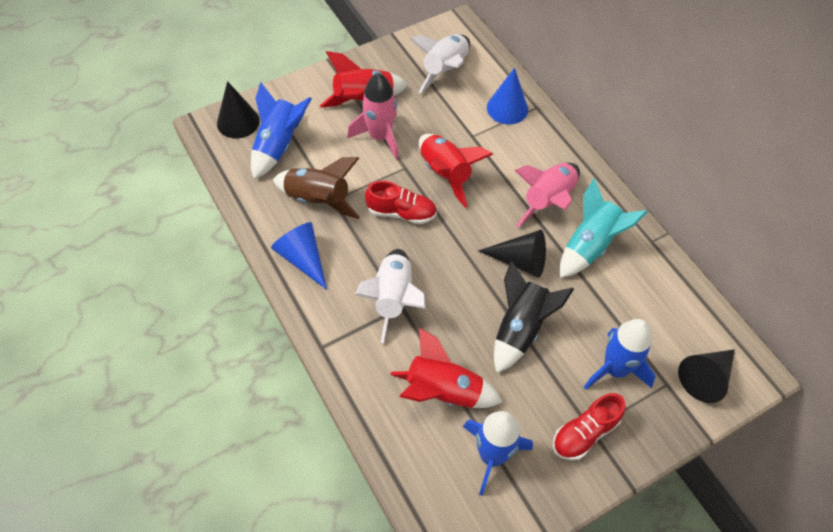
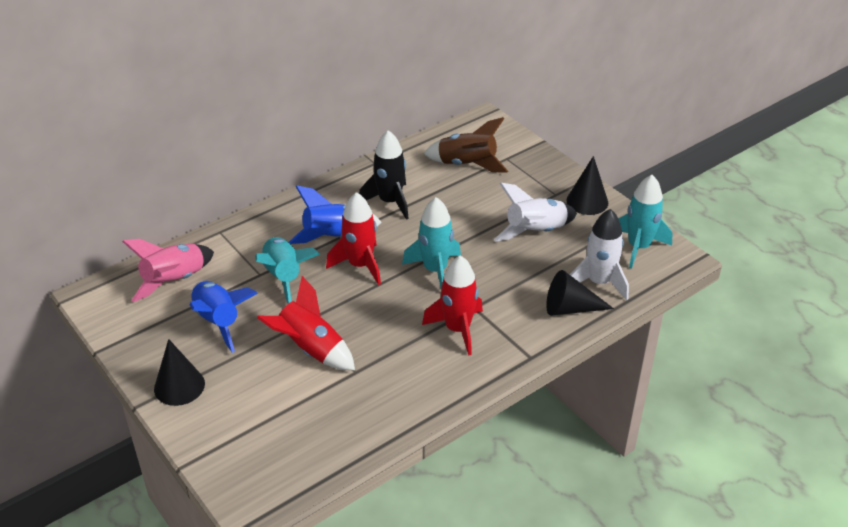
blue cone: [271,222,327,290] [487,68,528,125] = 2 -> none = 0
blue rocket: [251,82,312,179] [463,411,533,496] [584,319,656,390] = 3 -> [190,281,258,353] [289,185,382,244] = 2
pink rocket: [347,73,398,159] [514,163,580,227] = 2 -> [122,239,214,302] = 1
red shoe: [365,181,437,224] [553,393,626,461] = 2 -> none = 0
turquoise rocket: [560,178,648,278] = 1 -> [255,237,320,304] [402,197,461,289] [618,175,672,269] = 3

